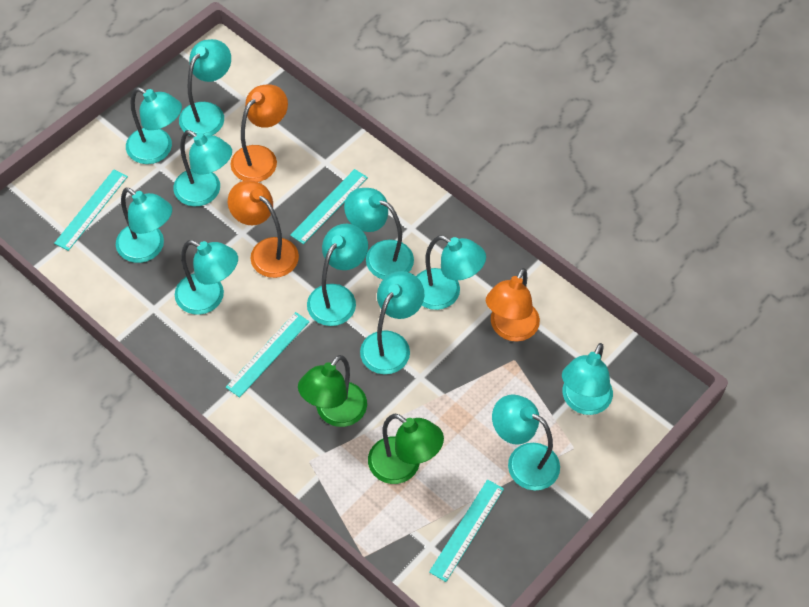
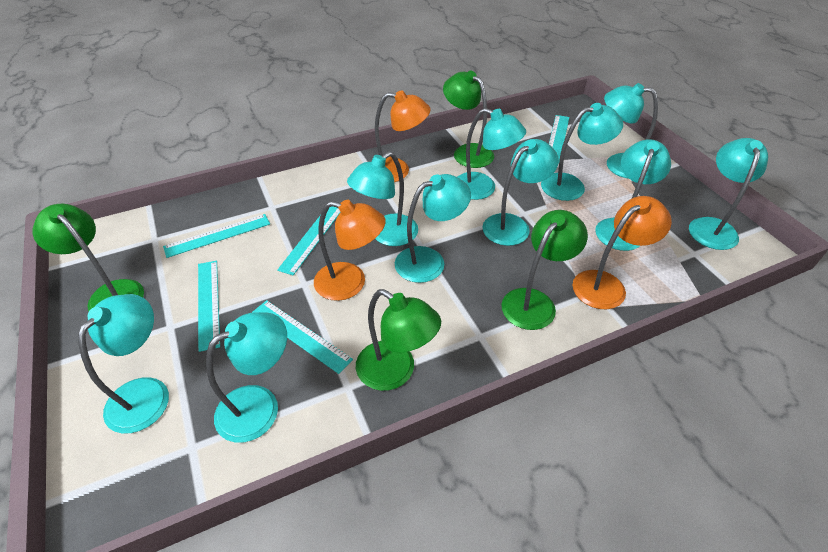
green lamp: [298,355,367,427] [368,414,444,484] = 2 -> [32,204,144,311] [356,289,441,391] [443,71,494,168] [501,210,588,330] = 4
turquoise lamp: [116,188,172,263] [126,87,182,164] [173,130,232,206] [175,240,238,315] [179,39,231,136] [307,224,368,326] [344,188,414,279] [360,271,424,374] [416,236,486,310] [492,394,560,490] [562,343,613,415] = 11 -> [78,294,169,434] [206,312,287,443] [347,151,418,246] [395,174,471,283] [457,108,526,200] [482,139,559,246] [541,103,623,201] [595,139,671,251] [604,83,658,179] [689,138,768,250] = 10
turquoise ruler: [54,170,128,251] [226,312,310,398] [290,169,368,244] [429,479,504,582] = 4 -> [163,214,270,258] [198,261,220,352] [252,300,353,374] [277,206,341,275] [549,115,569,164] = 5

